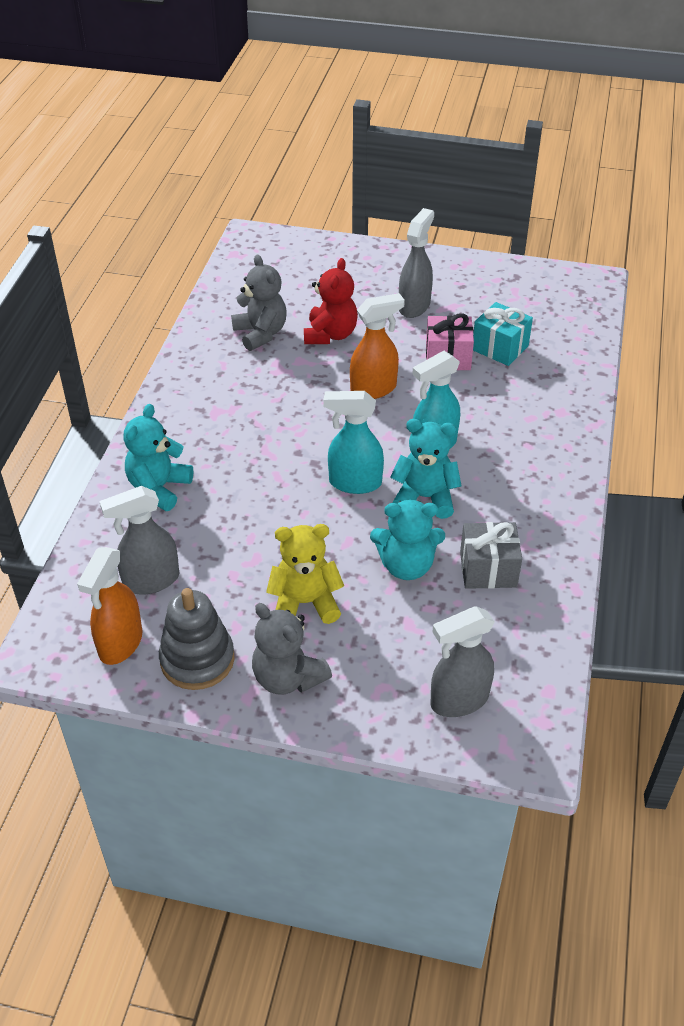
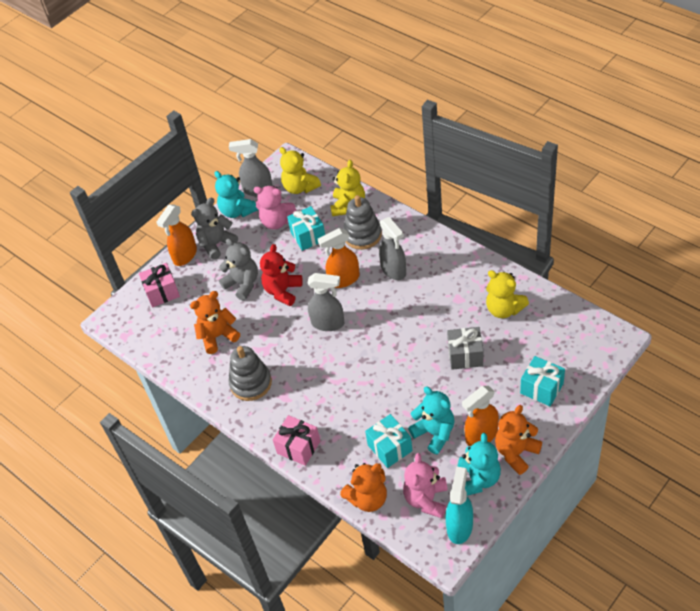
grey stacking toy: [159,588,235,690] = 1 -> [228,346,272,401] [343,195,382,250] = 2
orange spray bottle: [77,547,143,665] [350,293,405,399] = 2 -> [156,205,197,266] [318,228,360,288] [462,386,499,446] = 3
orange teddy bear: none = 0 -> [190,291,240,354] [340,463,387,512] [495,405,542,475] = 3
pink gift: [426,313,474,370] = 1 -> [139,263,180,307] [273,415,320,466] = 2
pink teddy bear: none = 0 -> [254,186,296,230] [403,453,448,518] = 2
turquoise gift: [473,302,533,366] = 1 -> [287,206,325,251] [365,414,412,468] [520,356,565,406] = 3
turquoise spray bottle: [323,391,384,494] [411,351,460,449] = 2 -> [446,467,473,544] = 1
yellow teddy bear: [266,524,344,624] = 1 -> [279,147,321,194] [331,160,365,216] [486,270,529,318] = 3

